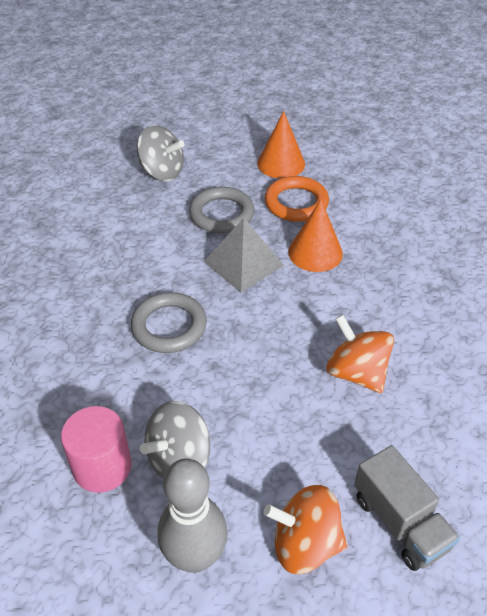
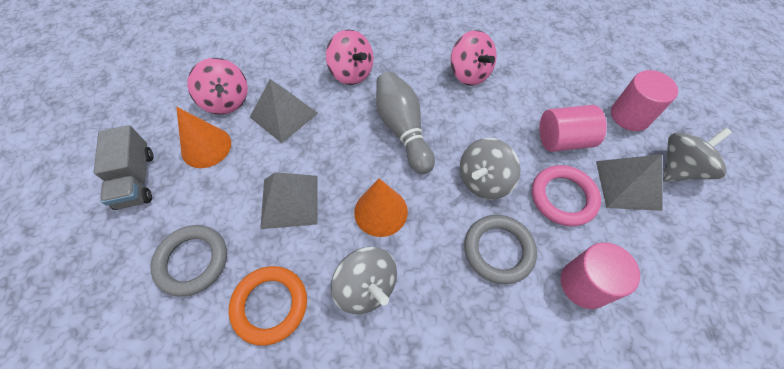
grey pyramid: [204,218,284,293] = 1 -> [250,79,318,143] [260,172,317,229] [596,154,663,211] = 3
grey spinning top: [137,125,185,181] [140,401,210,479] = 2 -> [331,247,397,314] [460,138,520,200] [663,128,732,182] = 3
orange spinning top: [264,485,347,574] [327,315,394,393] = 2 -> none = 0
pink cylinder: [61,406,131,493] = 1 -> [539,105,607,152] [561,242,640,309] [611,70,678,131] = 3
pink ring: none = 0 -> [532,165,601,226] = 1
pink spinning top: none = 0 -> [187,58,248,114] [326,29,374,85] [451,30,497,86] = 3

